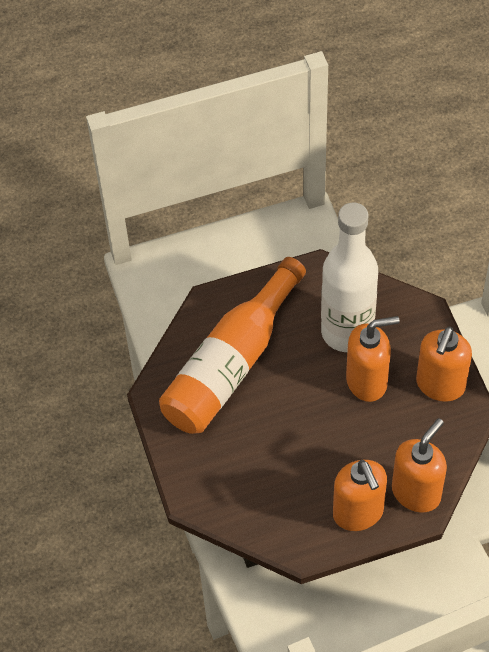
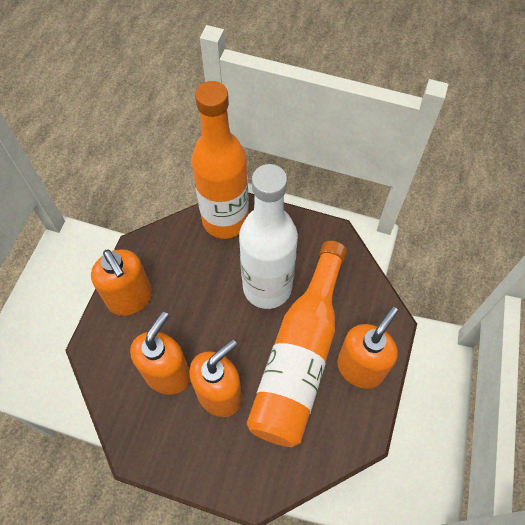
orange bottle: [159,257,306,434] = 1 -> [191,81,249,239] [247,241,347,447] = 2

